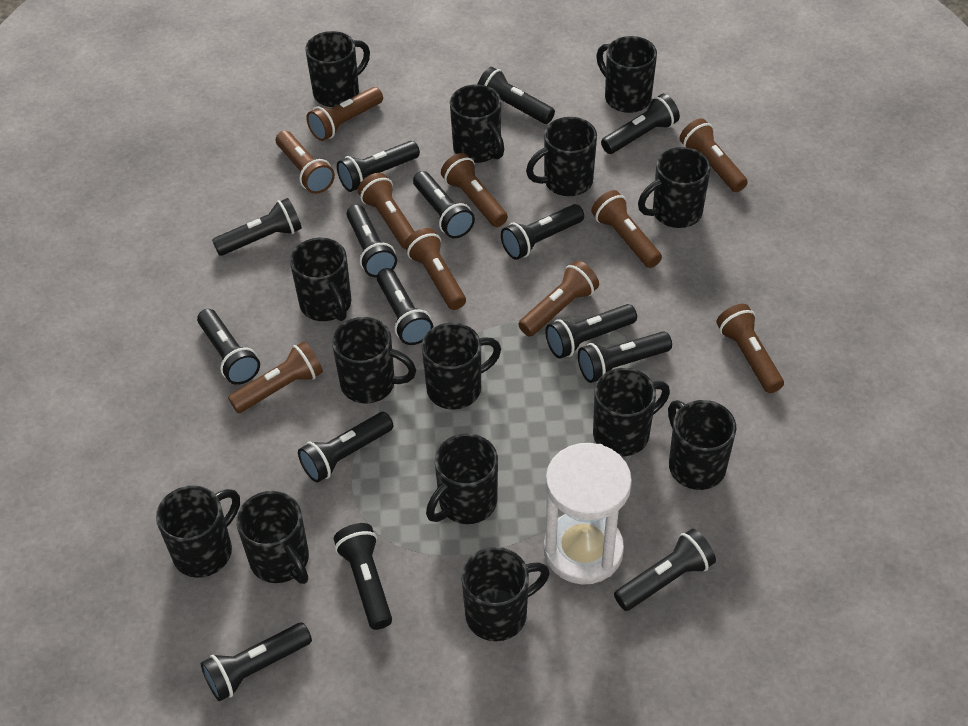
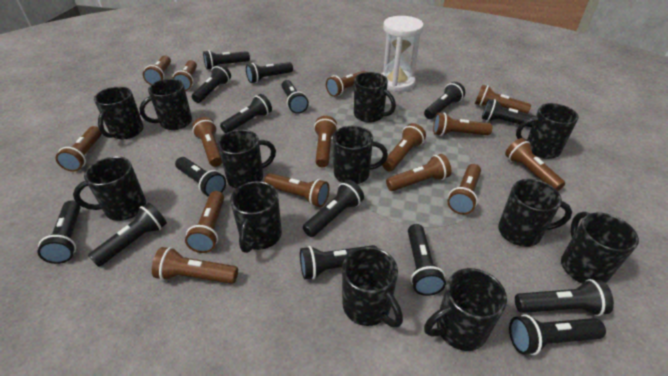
black mug: [156,485,240,578] [236,491,309,584] [290,238,351,321] [305,31,370,107] [332,317,416,404] [422,322,501,410] [426,433,498,524] [450,84,504,163] [461,547,550,641] [526,117,597,196] [593,368,670,456] [596,36,657,113] [638,147,710,228] [668,400,736,490] = 14 -> [73,156,146,221] [94,87,144,139] [139,79,192,130] [217,130,276,189] [230,181,282,253] [333,126,388,184] [342,247,403,327] [354,72,396,123] [424,268,507,351] [498,179,572,247] [516,103,578,159] [561,212,639,284] = 12
brown flashlight: [228,341,323,413] [276,131,335,194] [306,87,383,141] [358,173,415,250] [404,228,466,310] [441,153,508,227] [518,261,599,337] [591,190,662,268] [680,118,748,192] [716,304,784,393] = 10 -> [56,126,102,172] [143,55,171,85] [152,247,238,284] [172,60,197,91] [185,191,224,253] [192,117,222,167] [264,173,329,207] [314,116,338,167] [326,71,367,97] [382,123,426,171] [386,154,451,191] [433,112,492,136] [448,164,481,215] [475,85,531,114] [505,138,565,191] = 15

